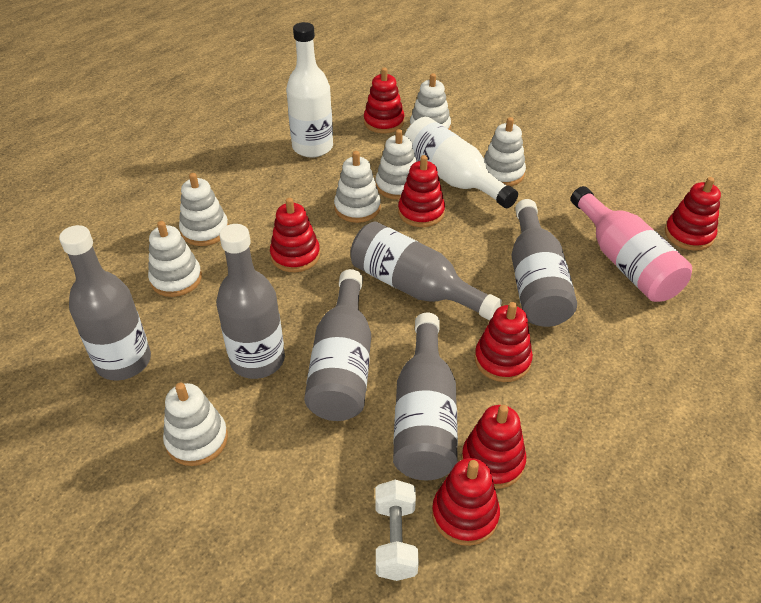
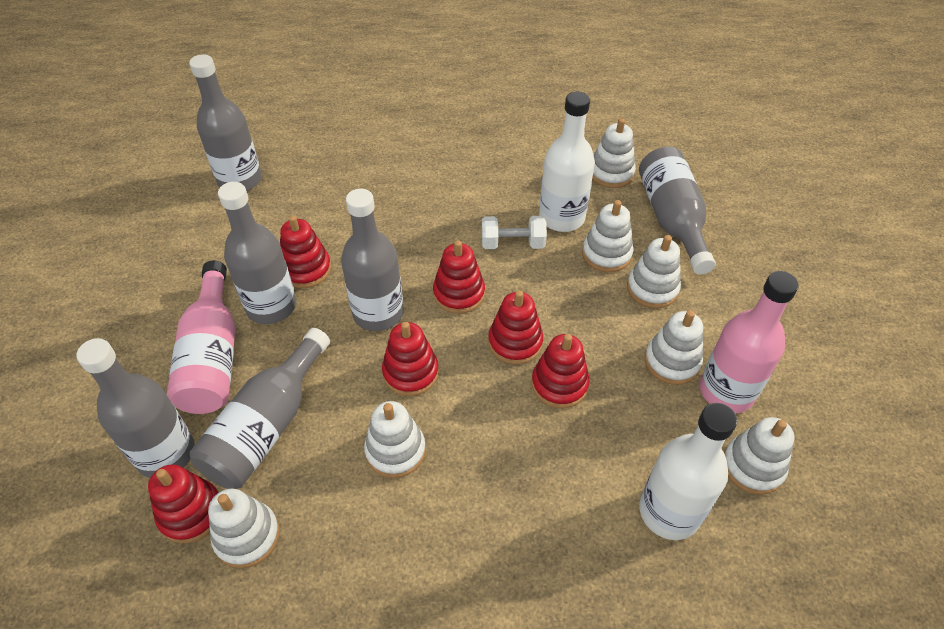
pink bottle: [571,186,692,302] = 1 -> [167,260,235,414] [700,271,799,413] = 2
red stacking toy: [270,198,320,272] [364,68,405,133] [398,155,445,227] [432,458,500,546] [462,405,526,489] [474,302,533,382] [665,177,721,251] = 7 -> [148,465,219,544] [280,215,331,288] [382,322,439,396] [433,240,485,314] [488,290,543,364] [532,334,590,408] = 6

